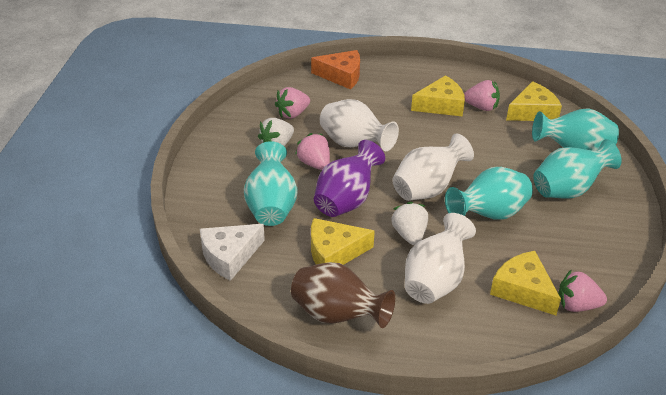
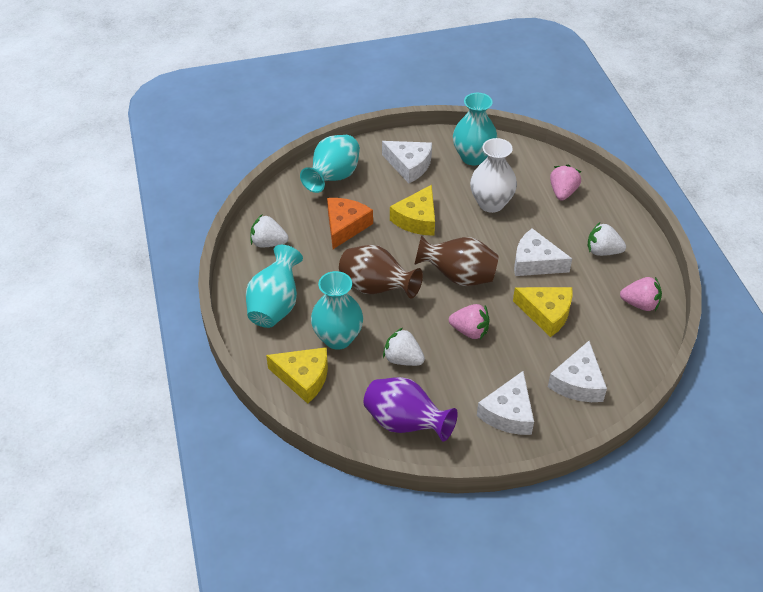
brown vase: [291,262,395,328] = 1 -> [339,245,423,299] [414,235,499,286] = 2
pink strawberry: [275,87,310,119] [295,133,330,170] [464,80,500,111] [558,270,607,312] = 4 -> [449,304,490,339] [550,164,581,200] [620,277,662,311] = 3
white cheese: [200,224,265,281] = 1 -> [382,141,432,183] [477,371,534,435] [514,228,572,276] [548,341,607,402] = 4
white strawberry: [258,118,294,146] [391,201,428,245] = 2 -> [250,215,289,248] [383,328,425,366] [588,222,626,256] = 3
white vase: [320,99,399,151] [392,134,474,201] [404,213,476,304] = 3 -> [470,138,517,213] = 1
yellow cheese: [311,218,375,265] [411,75,465,117] [490,251,561,315] [506,81,562,121] = 4 -> [266,347,328,404] [390,185,435,236] [513,287,573,337] = 3

